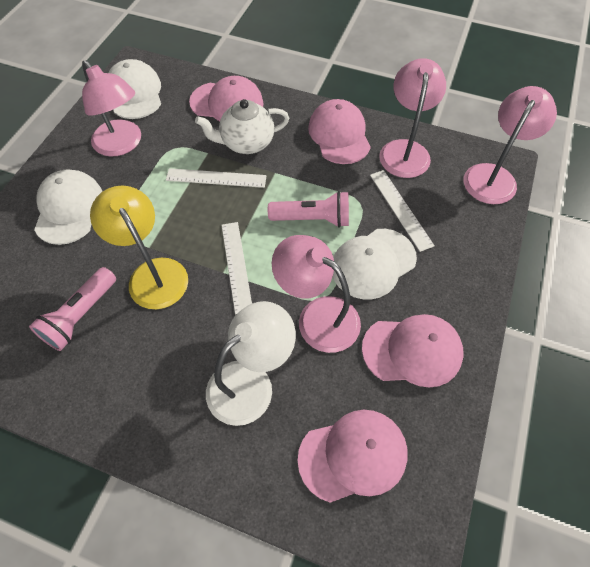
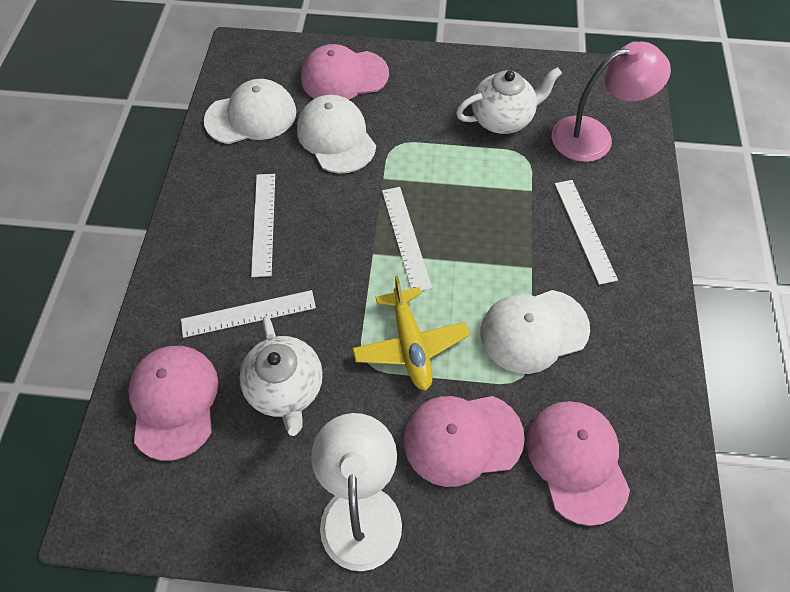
pink flashlight: [29,267,116,351] [268,191,349,228] = 2 -> none = 0
pink lamp: [82,61,141,157] [272,235,361,353] [379,58,446,178] [464,86,557,204] = 4 -> [552,41,671,162] = 1
white ruler: [166,168,267,188] [222,222,252,315] [370,170,435,252] = 3 -> [181,290,316,338] [251,174,275,277] [382,187,432,291] [555,180,618,285] = 4
white teapot: [195,99,289,154] = 1 -> [240,316,323,436] [456,67,562,134] = 2
yellow lamp: [90,186,188,309] = 1 -> none = 0
yellow plane: none = 0 -> [352,276,470,391] = 1

